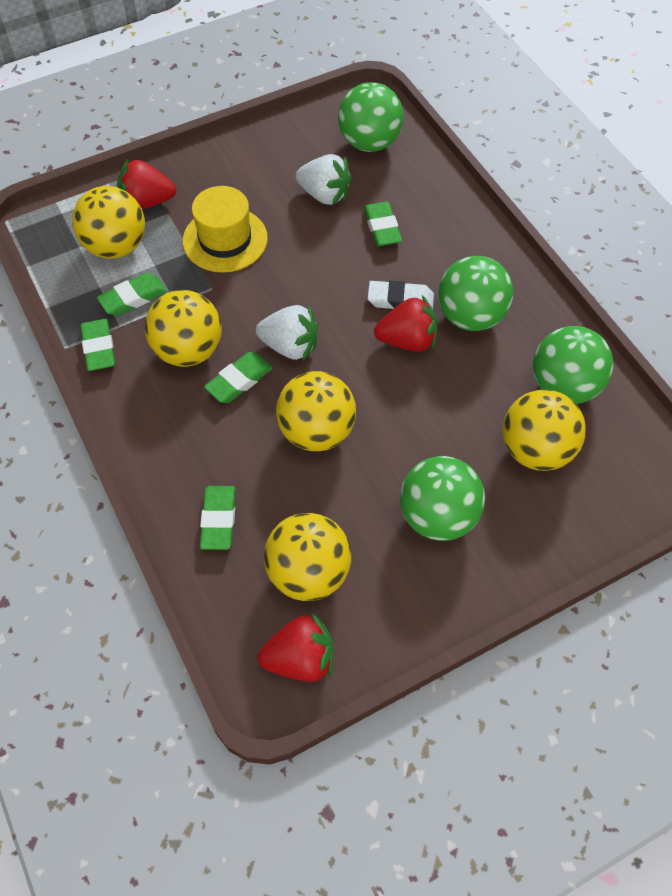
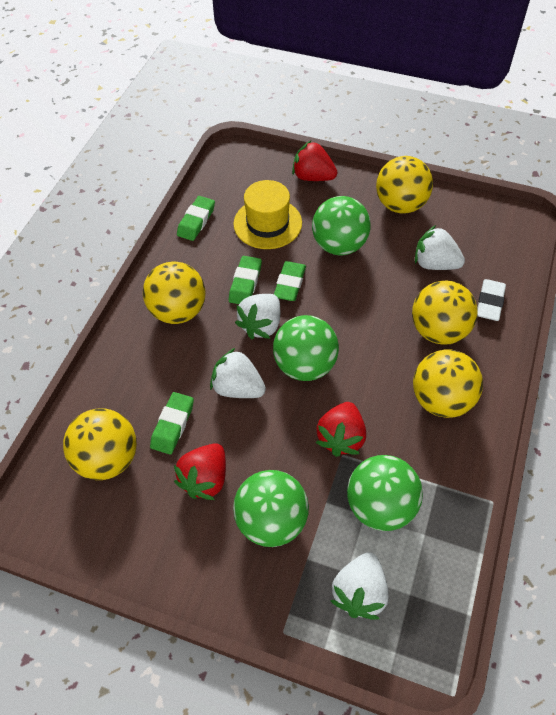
green eraser: [80,319,115,371] [96,273,167,316] [200,486,236,550] [204,352,273,403] [364,202,402,246] = 5 -> [150,392,194,454] [177,196,215,241] [229,256,262,304] [274,261,306,301] = 4
white strawberry: [256,305,318,360] [295,154,352,205] = 2 -> [210,348,266,398] [235,294,280,339] [330,552,389,620] [415,225,465,270] = 4

